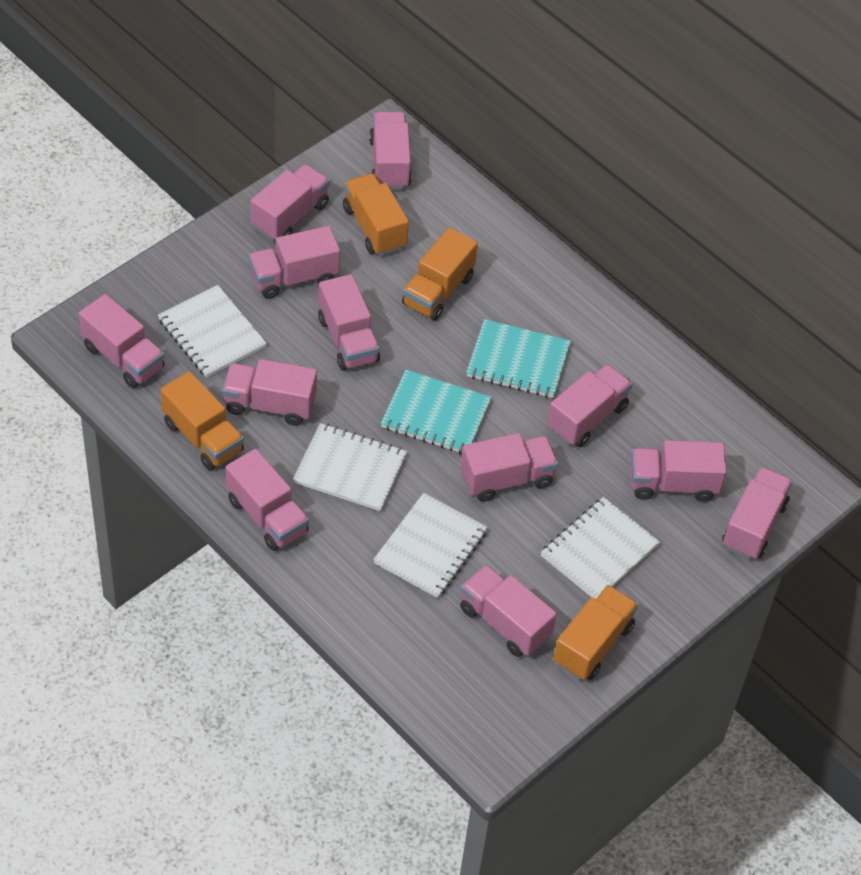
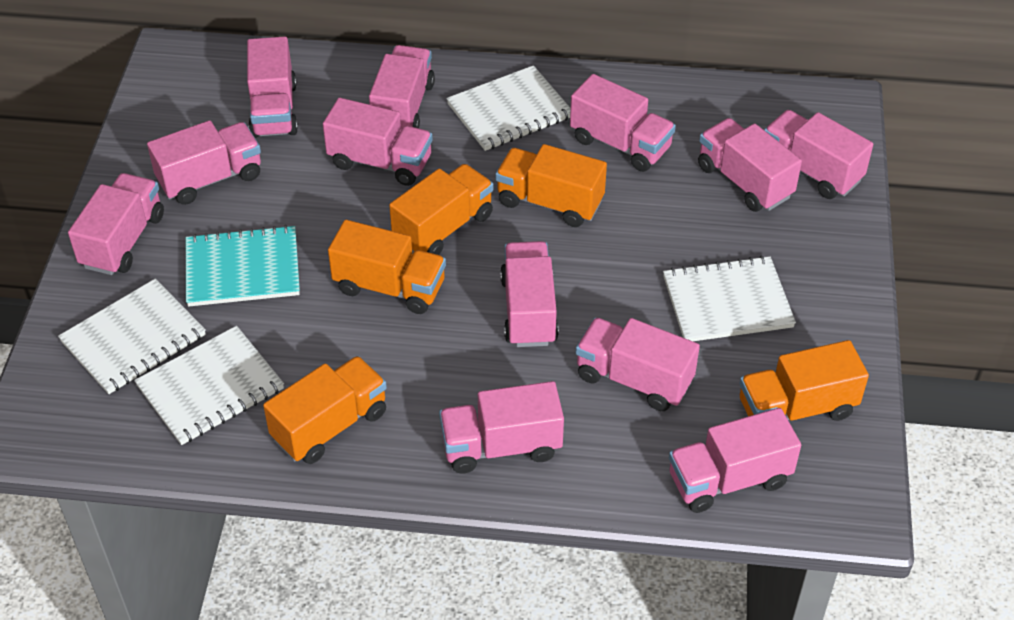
orange truck: [160,371,244,470] [343,173,409,256] [402,227,478,321] [553,585,638,680] = 4 -> [263,356,387,464] [328,220,446,314] [389,164,493,255] [495,144,607,227] [739,340,869,421] = 5
turquoise notebook: [381,370,492,454] [466,319,571,398] = 2 -> [186,225,300,307] = 1

